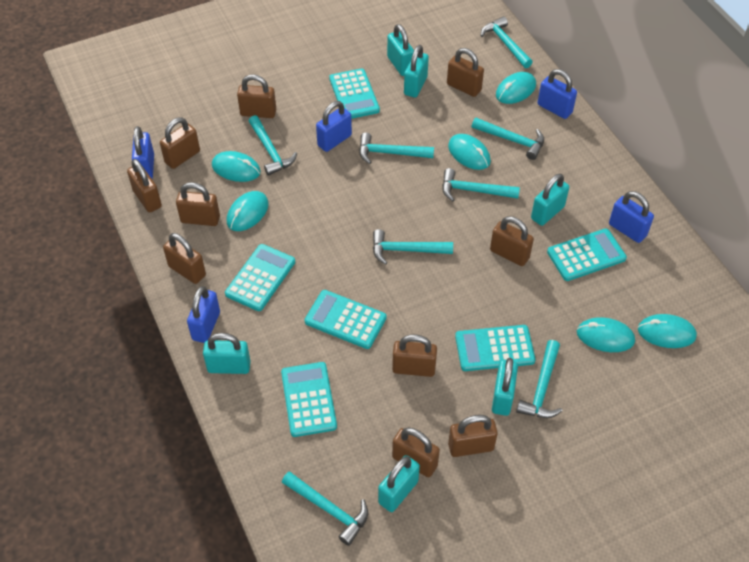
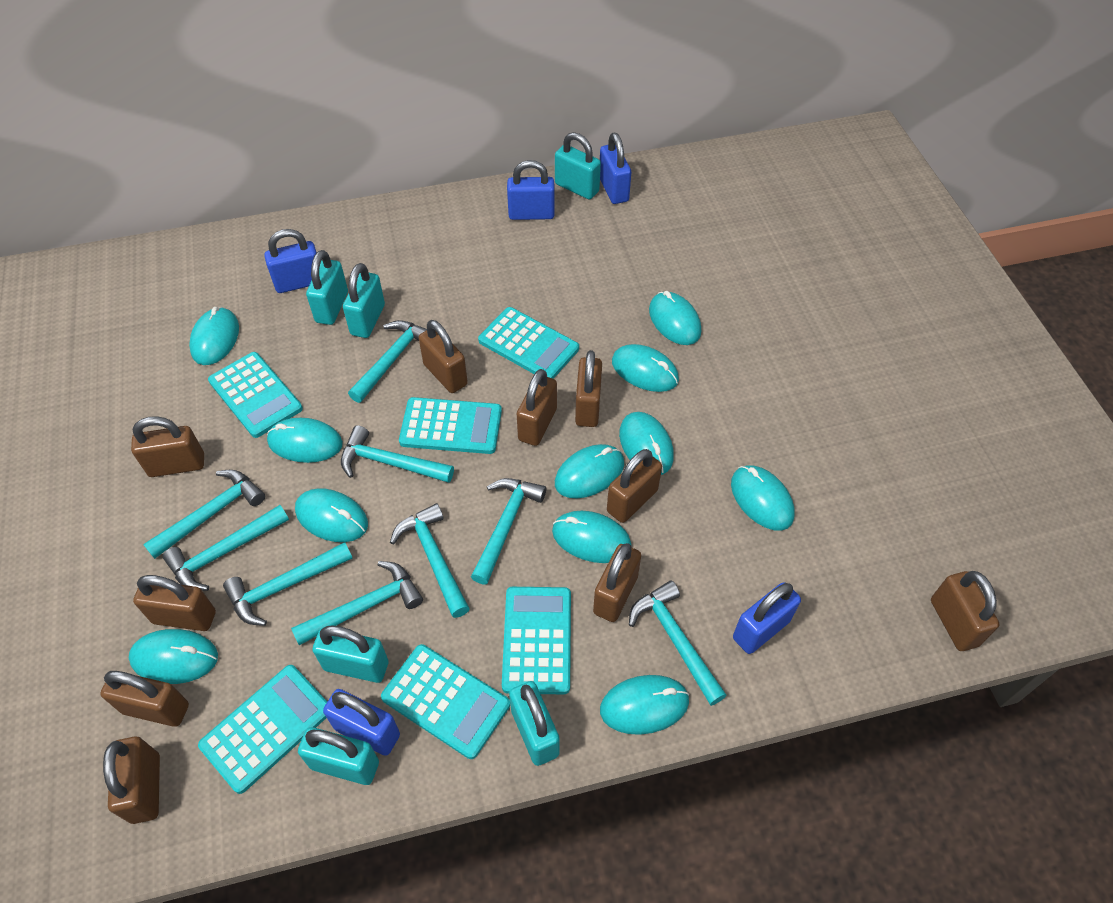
turquoise hammer: [249,115,297,176] [282,471,368,546] [359,133,434,164] [373,229,453,265] [442,168,520,202] [472,118,544,160] [480,17,533,68] [516,340,563,418] = 8 -> [143,470,265,559] [163,505,289,591] [223,542,353,626] [291,561,423,645] [341,425,454,483] [348,320,427,403] [390,503,470,618] [471,478,546,584] [629,580,727,706] = 9
turquoise mouse: [212,151,261,182] [227,191,269,231] [448,134,491,170] [496,72,536,104] [577,317,635,352] [638,314,697,348] = 6 -> [129,629,218,684] [189,307,239,365] [267,418,343,463] [295,488,368,542] [552,511,631,563] [555,444,624,498] [600,675,689,735] [612,344,679,392] [619,412,674,475] [649,291,701,345] [731,465,795,531] = 11

